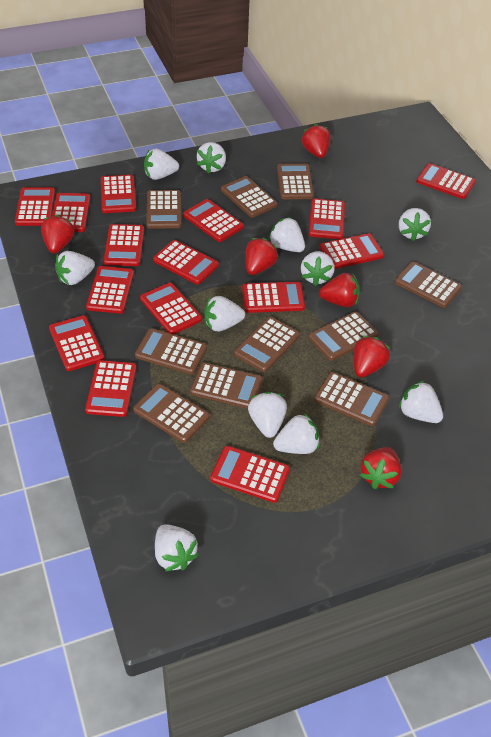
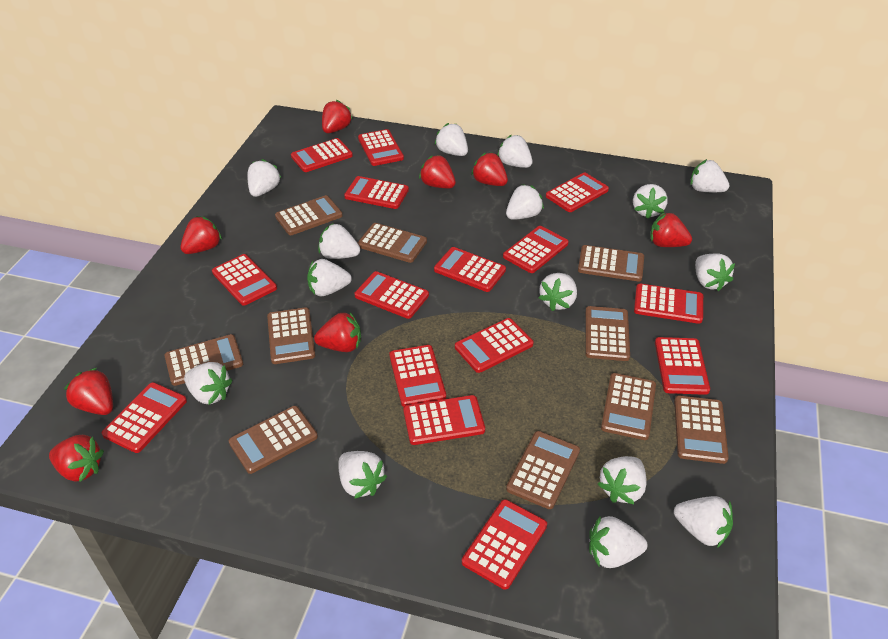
red strawberry: [41,215,75,253] [245,238,278,275] [302,124,330,158] [319,273,360,307] [354,336,390,378] [360,447,402,489] = 6 -> [49,435,104,482] [64,368,113,415] [181,216,222,254] [314,311,361,352] [322,100,353,133] [419,155,456,188] [471,152,508,186] [650,212,692,247] = 8
white strawberry: [55,251,95,285] [144,148,179,180] [155,524,199,571] [197,142,226,174] [204,296,245,331] [248,392,287,438] [269,217,305,252] [273,413,320,454] [301,251,335,286] [399,208,431,241] [399,381,443,423] = 11 -> [184,362,233,405] [247,159,281,197] [307,259,352,296] [318,223,360,259] [338,451,387,499] [434,123,468,156] [497,135,533,168] [506,184,544,220] [539,273,577,311] [589,515,647,568] [598,456,647,504] [633,184,668,219] [674,496,733,548] [690,159,730,192] [695,253,735,291] = 15

